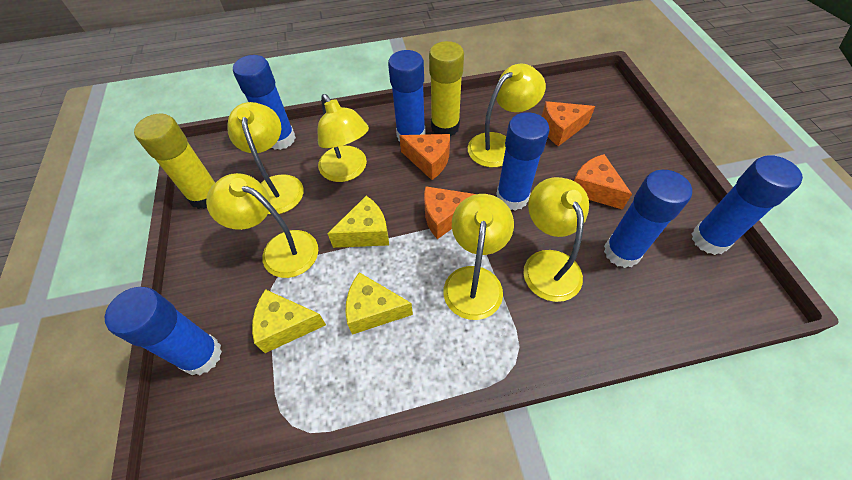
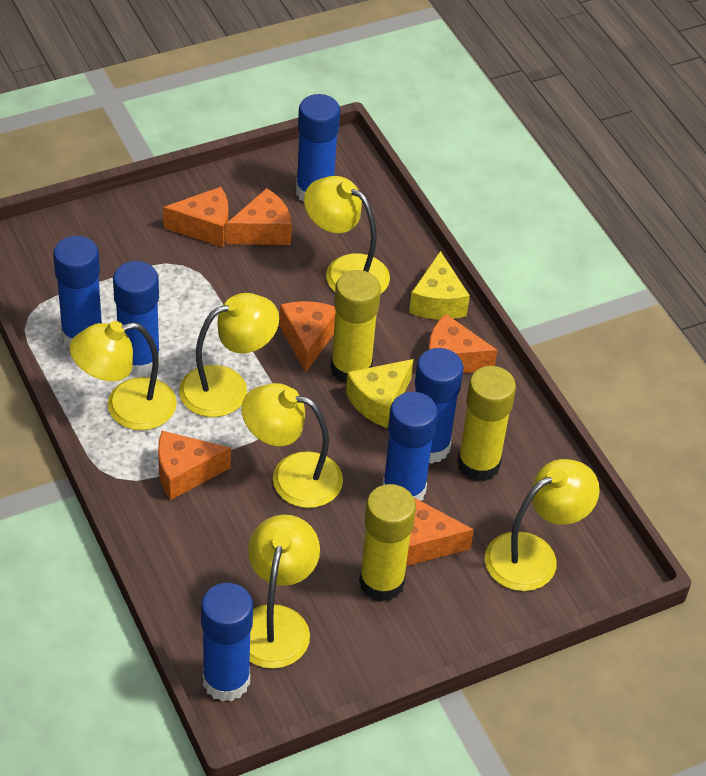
orange cheese: [399,134,450,180] [424,186,476,239] [542,101,595,146] [574,154,632,210] = 4 -> [158,431,231,500] [163,187,228,247] [226,188,292,245] [279,301,336,372] [406,498,474,566] [429,314,498,373] = 6
yellow cheese: [252,289,326,353] [327,196,389,248] [345,272,413,335] = 3 -> [346,359,414,428] [409,251,470,319] = 2
yellow glue stick: [134,114,216,209] [429,41,464,137] = 2 -> [330,270,381,384] [359,484,416,602] [457,366,516,481] = 3

